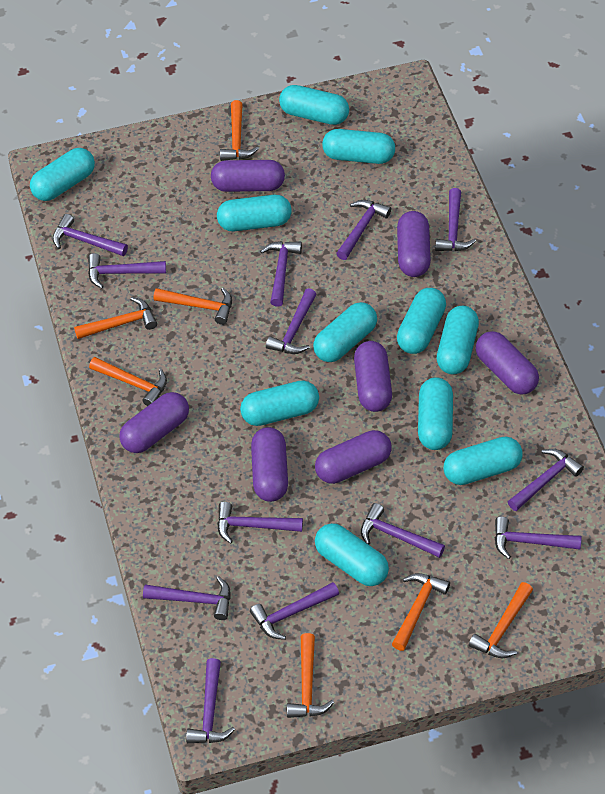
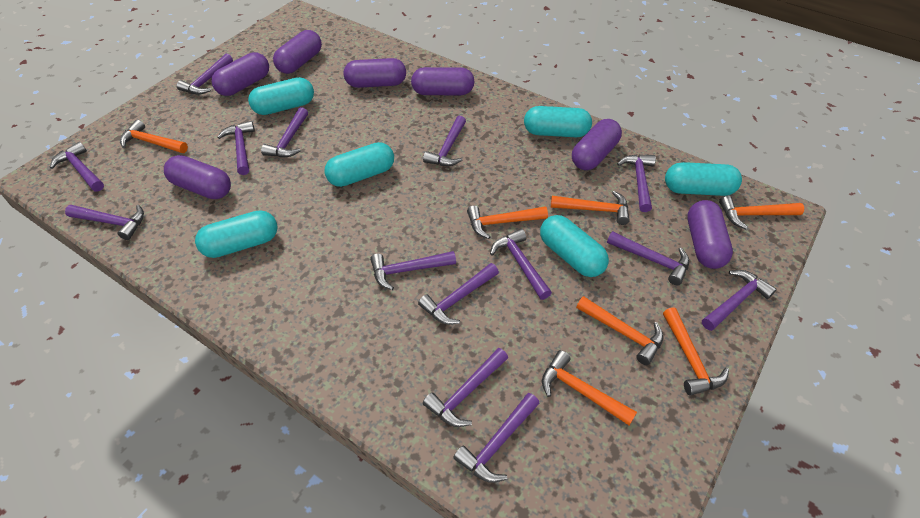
purple hammer: [52,214,128,256] [88,253,166,288] [143,576,231,620] [186,658,235,743] [217,502,303,544] [250,582,339,640] [260,241,302,307] [266,288,317,354] [336,200,391,260] [361,503,445,558] [435,188,476,251] [495,516,582,559] [508,449,584,511] = 13 -> [50,142,104,191] [65,205,144,240] [176,53,233,95] [217,121,255,175] [261,107,308,157] [370,251,456,290] [418,263,499,325] [423,116,466,166] [423,348,508,427] [453,393,540,483] [490,229,552,300] [607,231,689,285] [617,155,656,212] [702,270,777,331] = 14
turquoise capsule: [30,148,95,201] [217,195,292,231] [240,380,319,426] [279,85,349,125] [313,302,377,362] [315,523,389,586] [322,129,395,164] [397,288,446,354] [418,377,453,450] [437,306,479,374] [443,436,523,485] = 11 -> [195,210,278,258] [248,77,314,115] [324,142,394,187] [524,106,592,137] [540,215,609,277] [665,162,742,196] = 6

